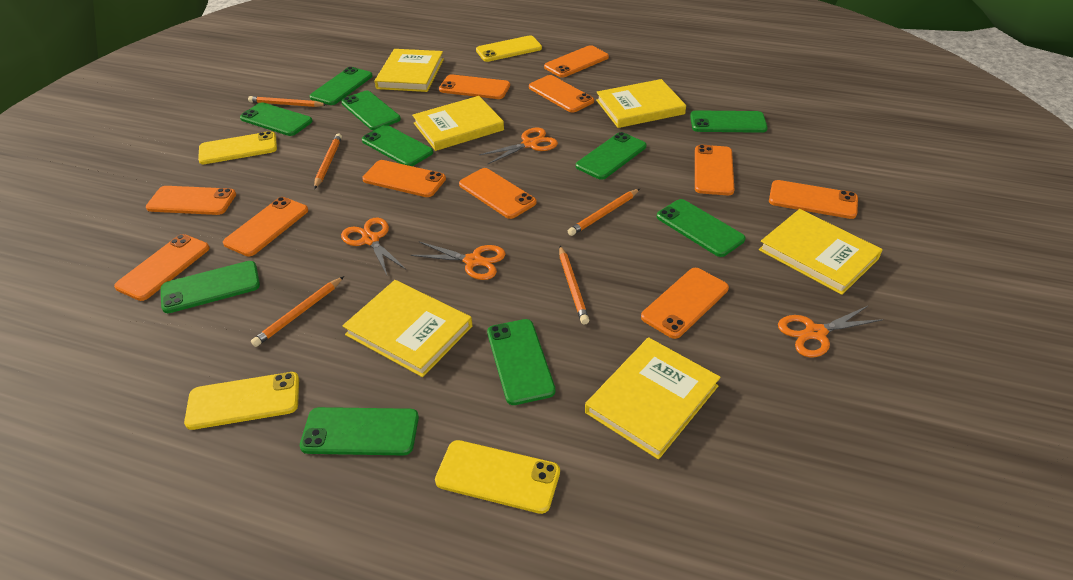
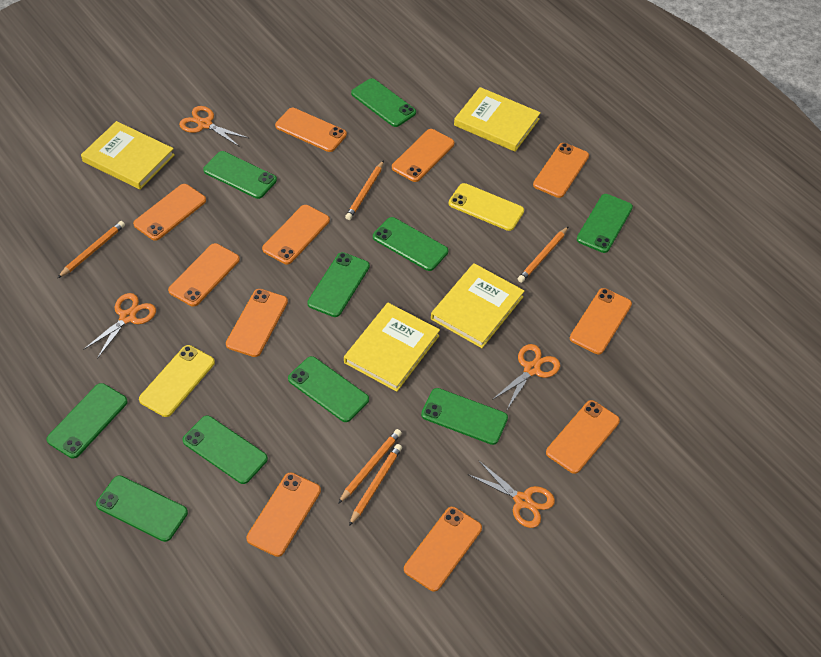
yellow book: [342,280,472,377] [375,49,444,92] [412,96,504,151] [585,337,721,459] [596,79,686,128] [759,209,883,295] = 6 -> [81,121,175,190] [344,303,440,392] [431,263,524,348] [454,87,541,152] = 4
yellow phone: [184,372,299,430] [198,131,277,164] [435,440,560,514] [476,36,542,62] = 4 -> [139,345,215,417] [449,183,524,231] = 2

